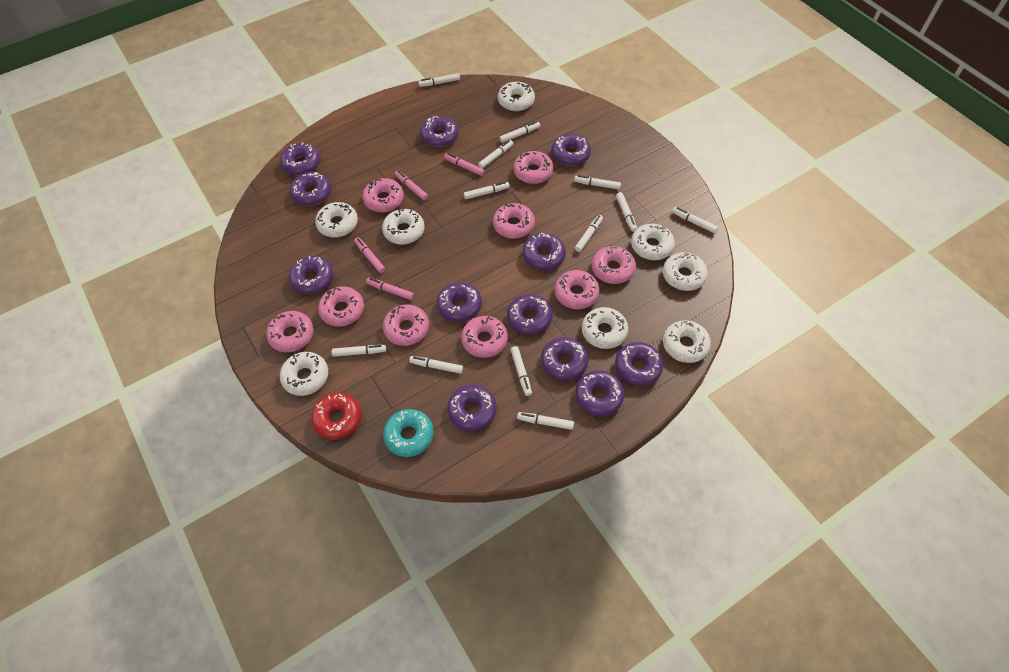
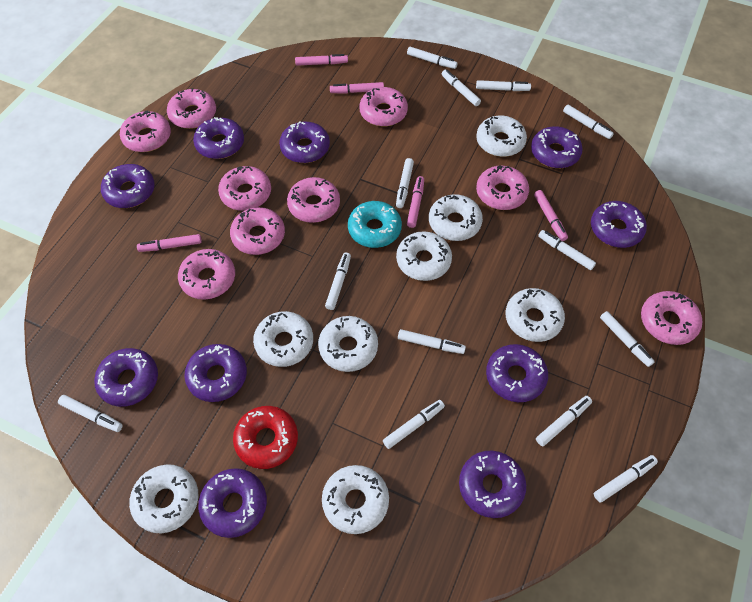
pink marker: [354,237,385,273] [366,278,414,300] [395,171,428,200] [444,153,485,176] = 4 -> [137,234,202,252] [295,54,348,66] [330,82,384,94] [407,176,424,228] [534,190,568,241] = 5
purple donut: [280,143,320,175] [289,256,333,294] [290,172,331,206] [420,116,459,147] [437,282,482,322] [447,385,497,431] [507,294,553,335] [522,233,566,270] [541,337,588,381] [551,134,591,166] [575,370,624,416] [615,342,663,386] = 12 -> [94,348,158,407] [101,164,155,208] [184,344,247,402] [193,117,244,159] [198,468,267,538] [279,122,330,163] [459,450,526,518] [486,344,548,402] [531,126,583,168] [591,201,647,248] = 10
white marker: [332,345,386,357] [409,356,463,374] [418,73,460,87] [464,182,510,199] [478,140,513,169] [500,122,540,143] [511,346,532,396] [517,412,574,430] [574,175,621,190] [575,215,603,252] [616,192,637,232] [672,207,718,233] = 12 -> [58,395,123,432] [325,253,351,310] [383,400,445,449] [396,158,414,208] [398,329,466,354] [407,47,458,69] [441,70,481,106] [476,80,531,91] [536,396,592,446] [538,230,596,270] [563,105,614,139] [594,455,658,502] [600,311,655,367] = 13

